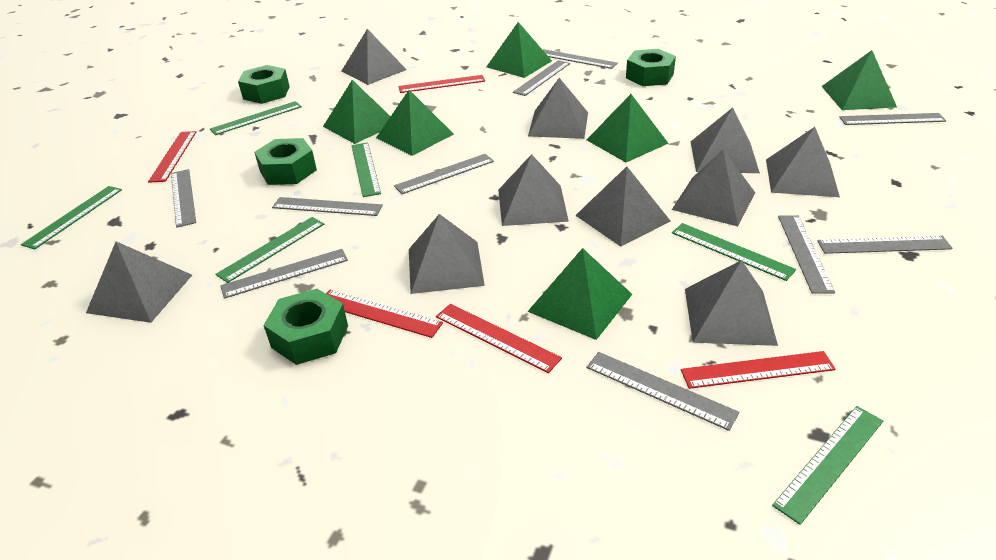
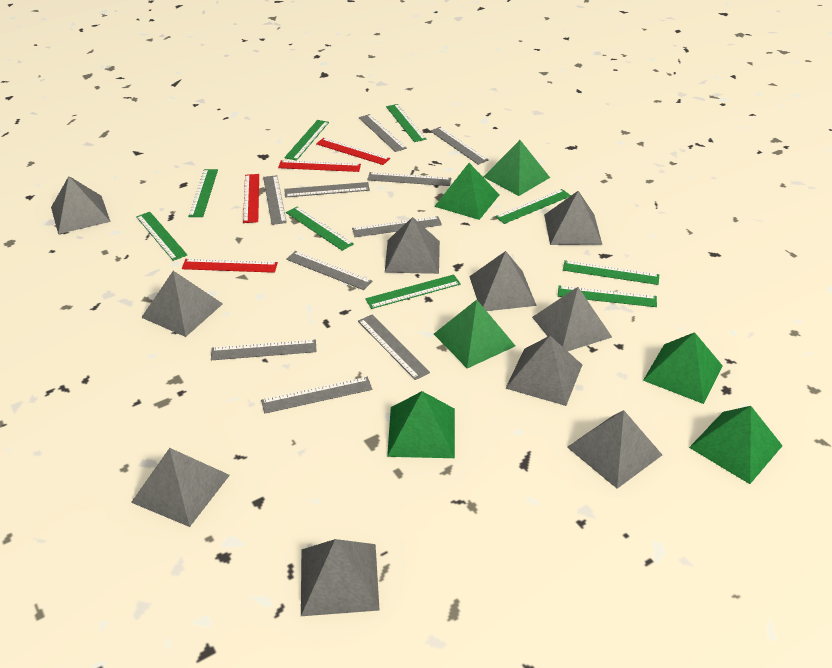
green nut: [238,65,290,104] [254,138,317,185] [263,289,348,365] [626,49,676,86] = 4 -> none = 0
green ruler: [21,186,122,249] [210,101,302,135] [215,217,324,283] [352,143,381,197] [672,223,796,281] [772,406,883,525] = 6 -> [136,212,187,261] [188,169,218,217] [284,120,329,161] [286,206,354,251] [365,274,461,309] [386,104,426,142] [495,189,571,224] [558,286,657,307] [563,260,659,285] = 9
red ruler: [148,131,196,183] [326,290,443,338] [398,75,485,93] [436,304,562,373] [681,351,836,389] = 5 -> [182,259,278,273] [243,174,259,223] [278,160,361,172] [316,138,390,165] = 4

